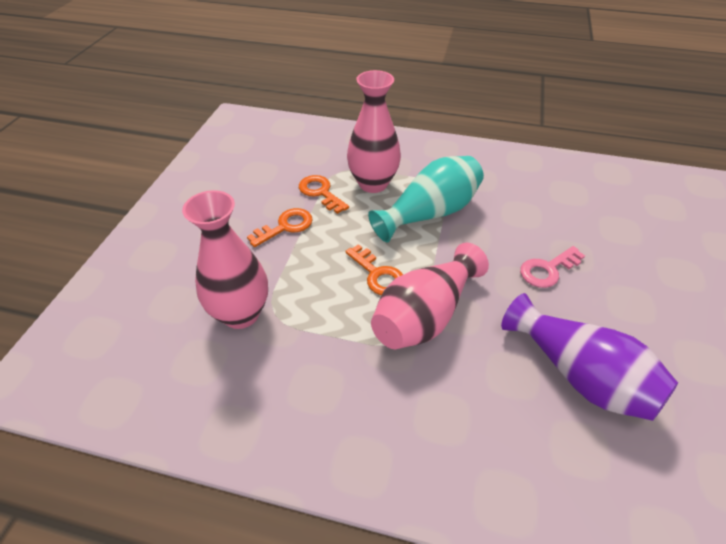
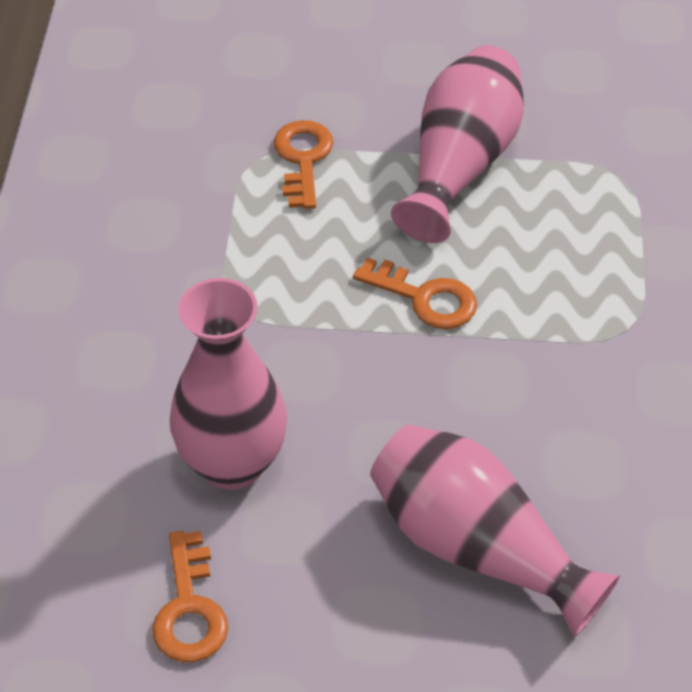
pink key: [520,246,585,288] = 1 -> none = 0
purple vase: [501,293,678,421] = 1 -> none = 0
turquoise vase: [368,156,484,243] = 1 -> none = 0

